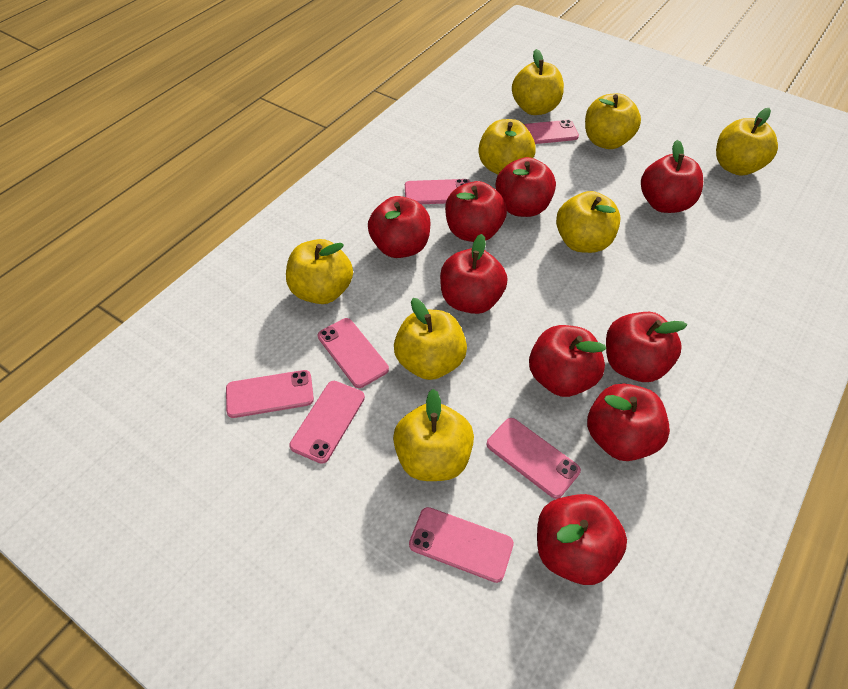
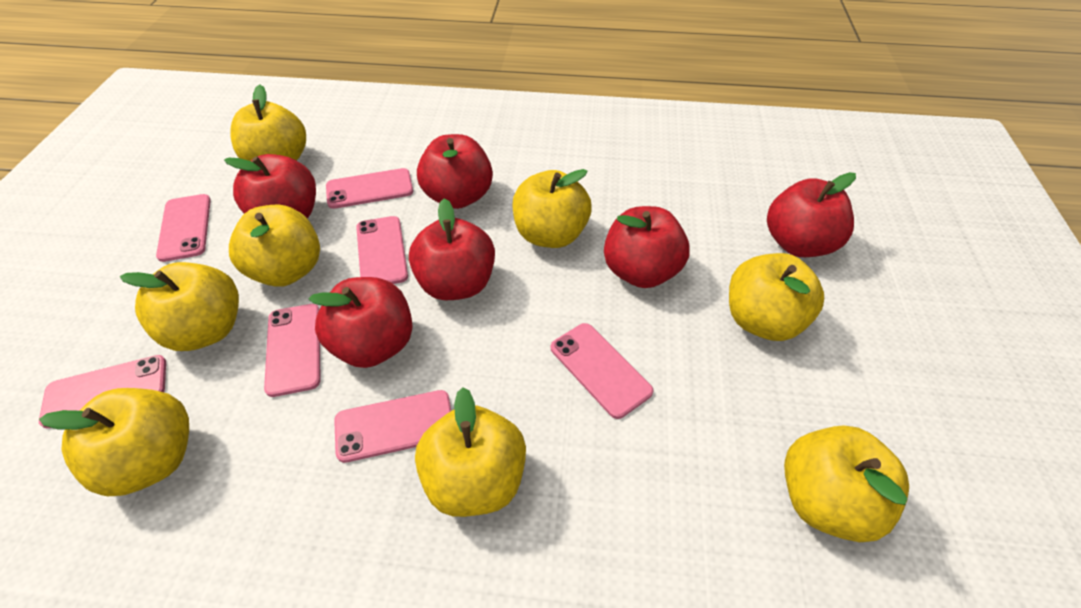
red apple: [368,196,431,258] [440,234,507,314] [445,181,507,242] [495,157,556,217] [529,325,606,397] [537,494,627,585] [587,383,670,461] [606,312,687,382] [641,140,703,213] = 9 -> [224,154,316,218] [309,277,413,368] [409,198,495,300] [417,134,493,209] [604,206,690,288] [767,172,856,257] = 6

